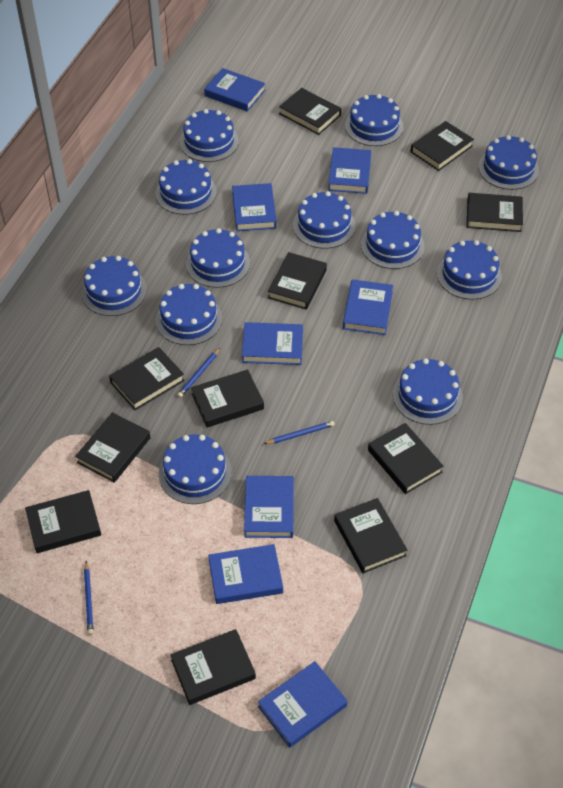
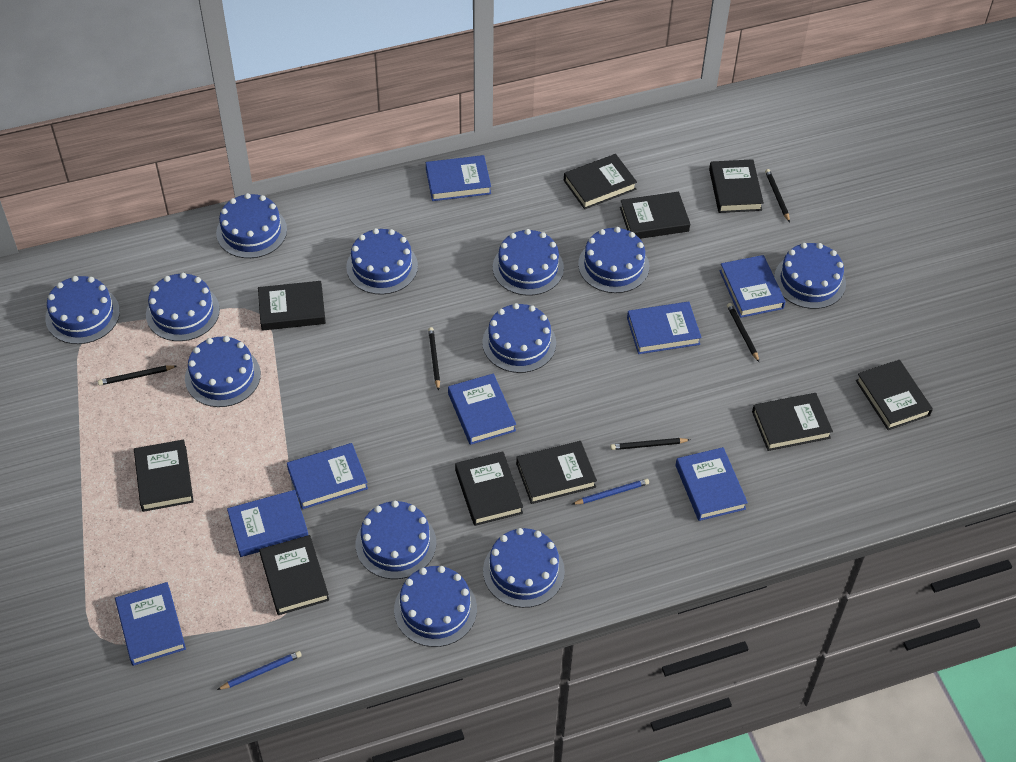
black book: [25,490,101,553] [75,412,150,483] [109,347,185,410] [171,629,256,705] [191,369,264,427] [268,252,327,310] [279,88,341,135] [334,498,407,573] [368,423,444,494] [411,121,474,171] [467,193,523,232] = 11 -> [134,439,194,512] [258,281,326,331] [259,535,329,615] [455,451,523,526] [516,441,597,504] [564,154,637,209] [620,192,690,239] [709,159,764,213] [752,393,833,451] [856,360,933,430] = 10
black pencil: none = 0 -> [98,365,177,385] [428,327,440,391] [610,438,690,450] [727,303,759,362] [765,169,790,223] = 5
blue pencil: [84,561,94,635] [177,348,220,398] [264,421,335,444] = 3 -> [217,651,302,690] [572,479,649,505] = 2

